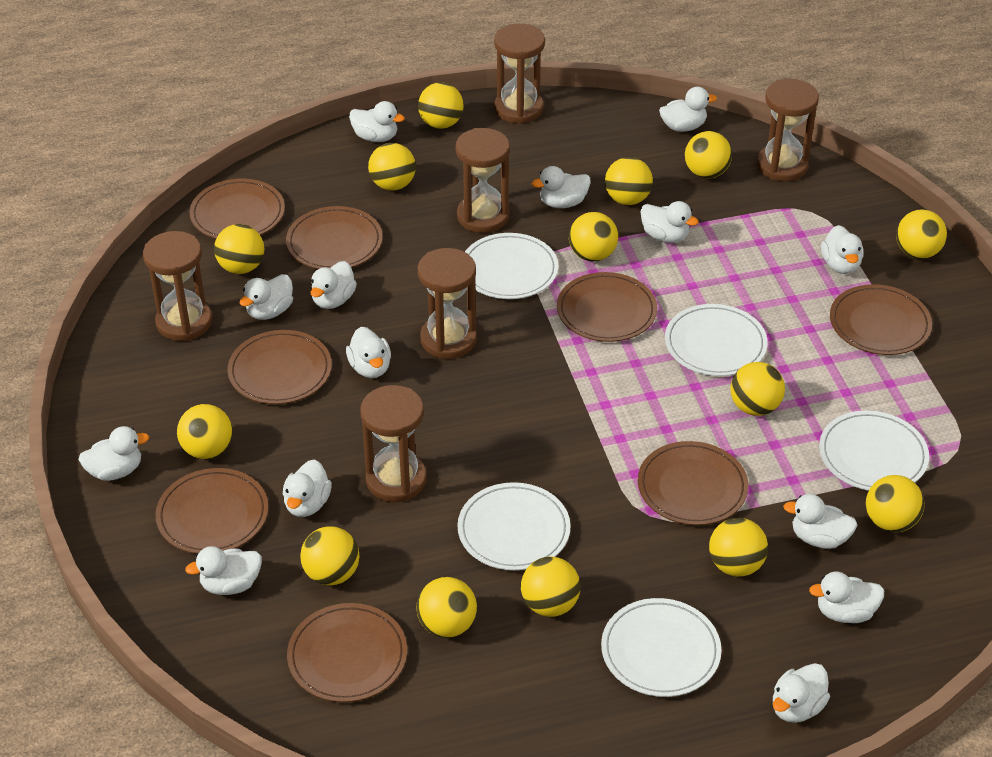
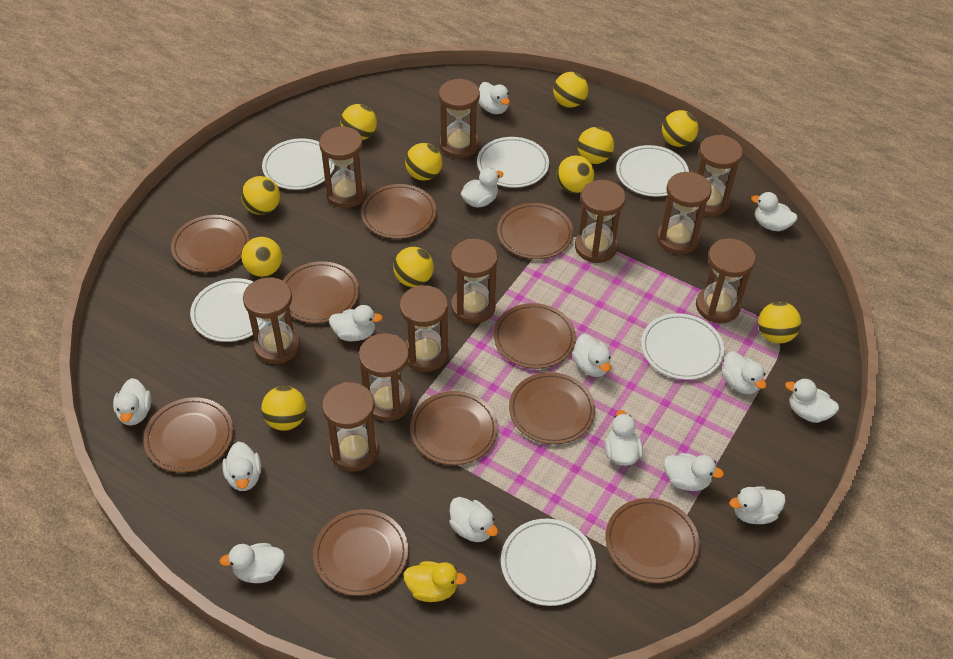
brown hourglass: [143,231,212,341] [360,385,426,502] [418,248,477,359] [456,128,510,233] [494,24,545,124] [757,79,819,181] = 6 -> [243,277,300,364] [319,126,367,208] [322,382,379,472] [359,333,412,421] [400,285,448,372] [439,78,480,158] [451,239,498,324] [575,180,626,263] [657,172,712,254] [696,135,743,216] [696,239,756,323] = 11
brown plate: [156,468,268,554] [189,179,285,239] [228,330,332,404] [286,206,383,269] [287,603,407,702] [557,272,657,342] [638,441,749,525] [830,284,932,355] = 8 -> [143,397,233,473] [171,215,250,273] [283,261,359,323] [313,509,408,596] [361,184,436,239] [410,391,498,465] [494,303,576,369] [497,203,573,259] [509,372,595,444] [605,498,700,583] = 10
white plate: [457,482,571,570] [465,233,558,299] [601,598,722,697] [665,304,768,376] [819,410,929,491] = 5 -> [190,278,267,342] [262,138,335,190] [477,137,549,188] [501,519,596,606] [616,145,689,197] [641,313,724,380] = 6
yellow ball: [177,404,233,459] [214,224,264,274] [300,526,360,585] [368,143,416,191] [416,577,477,638] [418,82,464,129] [521,557,581,617] [569,212,618,262] [605,157,653,205] [685,131,732,178] [709,518,768,576] [730,362,785,416] [866,475,924,532] [896,209,947,259] = 14 -> [241,176,280,215] [241,237,282,277] [261,386,307,431] [341,104,377,140] [393,247,434,287] [405,143,442,181] [553,72,588,108] [557,155,594,193] [578,127,614,164] [662,110,698,147] [758,302,801,343] = 11
yellow duck: none = 0 -> [403,561,467,602] = 1

